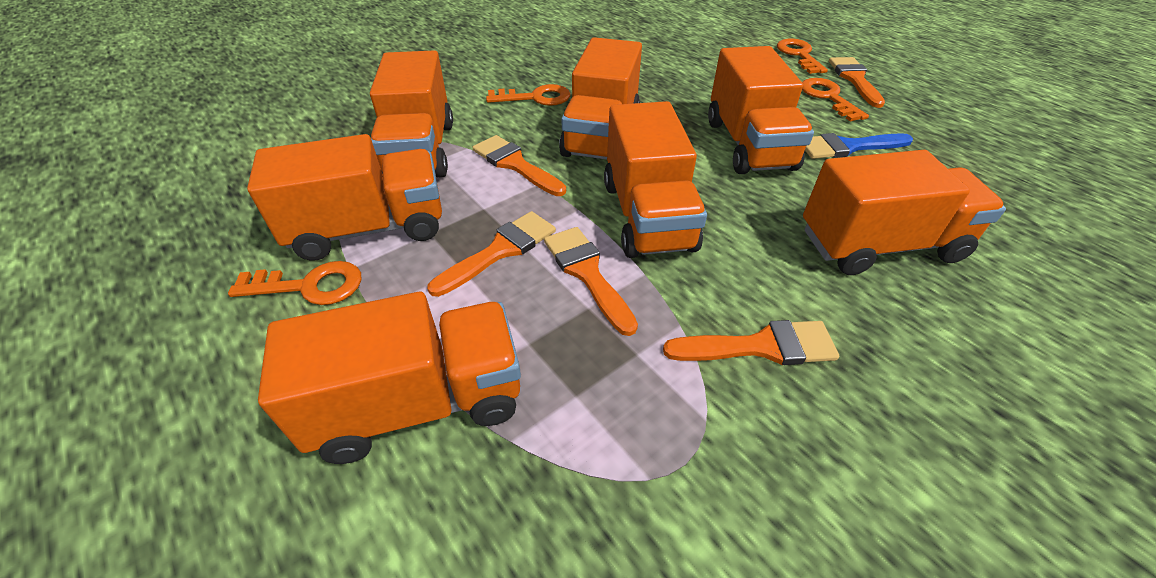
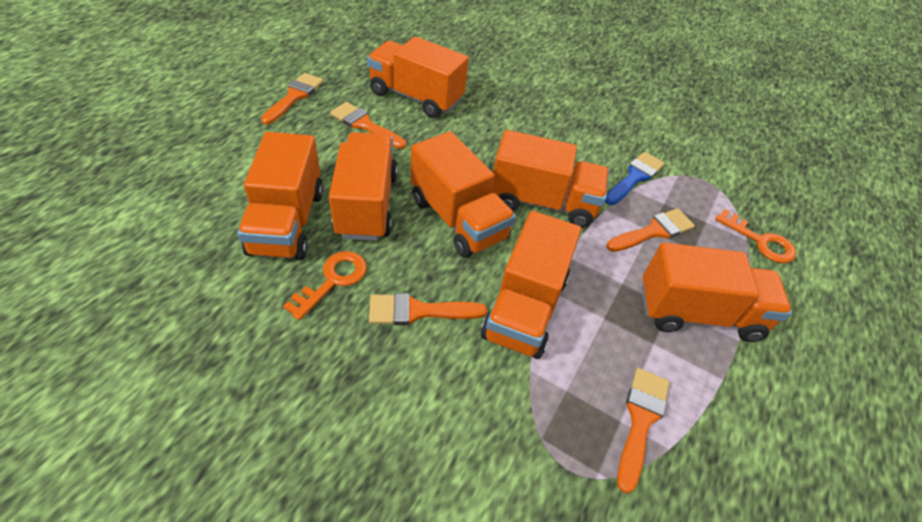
orange key: [228,261,361,305] [486,84,570,106] [777,38,828,74] [802,78,869,122] = 4 -> [283,251,367,320] [715,209,796,263] = 2

